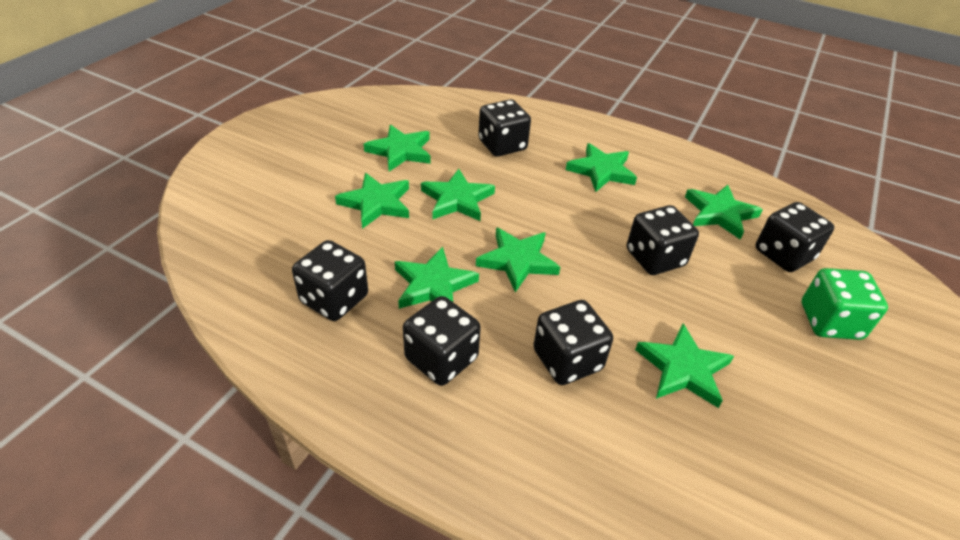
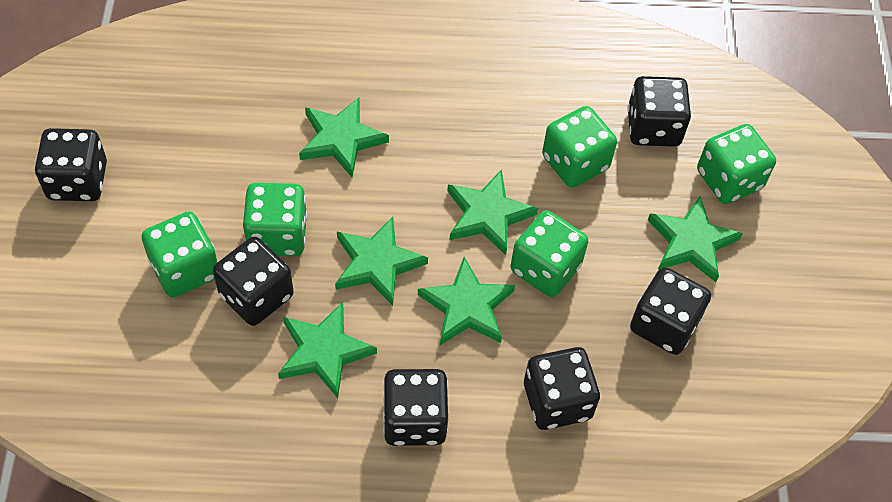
green dice: [802,268,888,340] = 1 -> [141,211,218,298] [243,183,307,256] [511,210,589,297] [542,106,617,188] [697,124,776,204] = 5
green star: [335,173,409,229] [364,125,431,172] [395,247,479,309] [421,169,495,221] [476,227,560,292] [566,143,637,192] [635,324,734,408] [685,185,763,240] = 8 -> [278,302,377,398] [299,97,389,177] [335,217,428,306] [418,257,515,345] [447,169,538,255] [648,196,743,282] = 6

